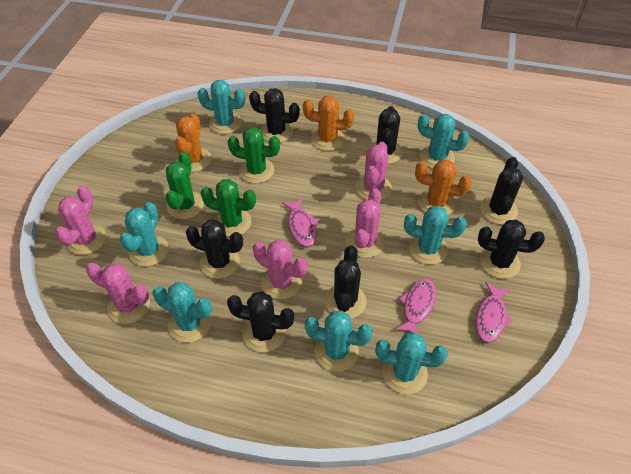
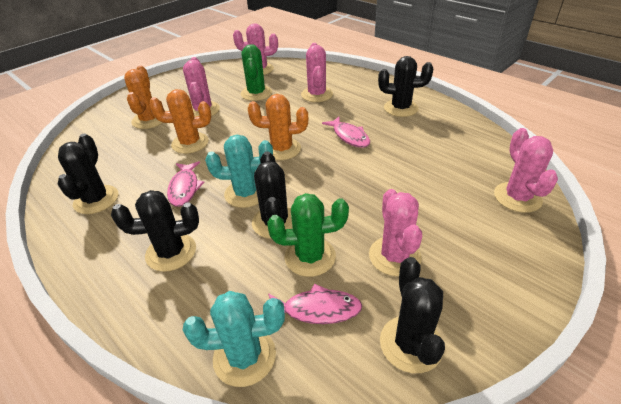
black cactus: [186,219,243,279] [227,291,294,352] [249,88,300,143] [325,245,366,318] [368,106,403,164] [478,219,545,279] [480,157,523,225] = 7 -> [58,134,118,214] [111,190,199,272] [252,151,293,239] [378,56,433,117] [380,257,445,373] = 5
green cactus: [166,152,204,219] [200,179,256,237] [228,127,280,184] = 3 -> [241,44,272,101] [267,193,349,277] = 2
turquoise cactus: [120,202,168,267] [152,282,212,342] [197,80,245,134] [305,311,373,372] [375,332,448,394] [404,206,467,265] [418,114,470,169] = 7 -> [183,291,285,387] [205,135,273,208] = 2

